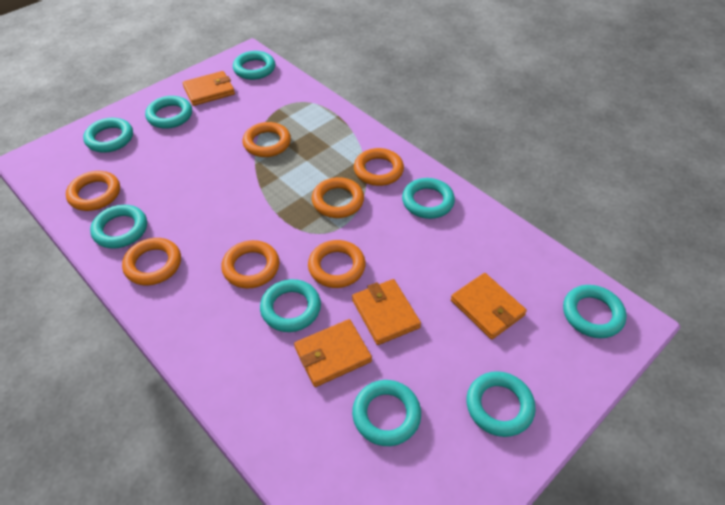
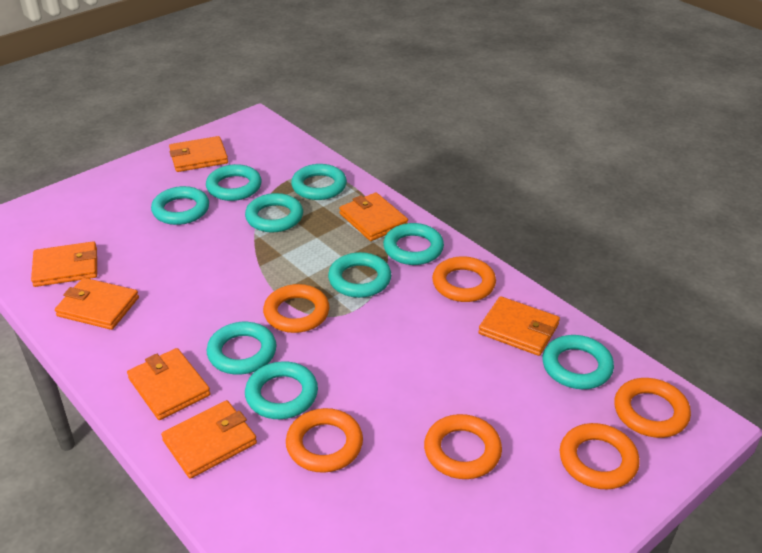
orange ring: [66,171,120,211] [122,238,181,285] [221,240,279,288] [243,122,291,157] [308,240,366,288] [312,177,364,218] [354,148,404,186] = 7 -> [263,284,329,333] [286,408,363,473] [424,414,502,479] [432,256,496,302] [560,423,640,489] [614,378,691,438] = 6
orange wallet: [183,71,235,106] [294,319,372,387] [352,279,421,345] [451,273,527,340] = 4 -> [31,241,97,287] [55,278,139,330] [127,348,211,420] [161,400,257,479] [169,136,228,172] [339,193,408,241] [479,296,560,356] = 7

